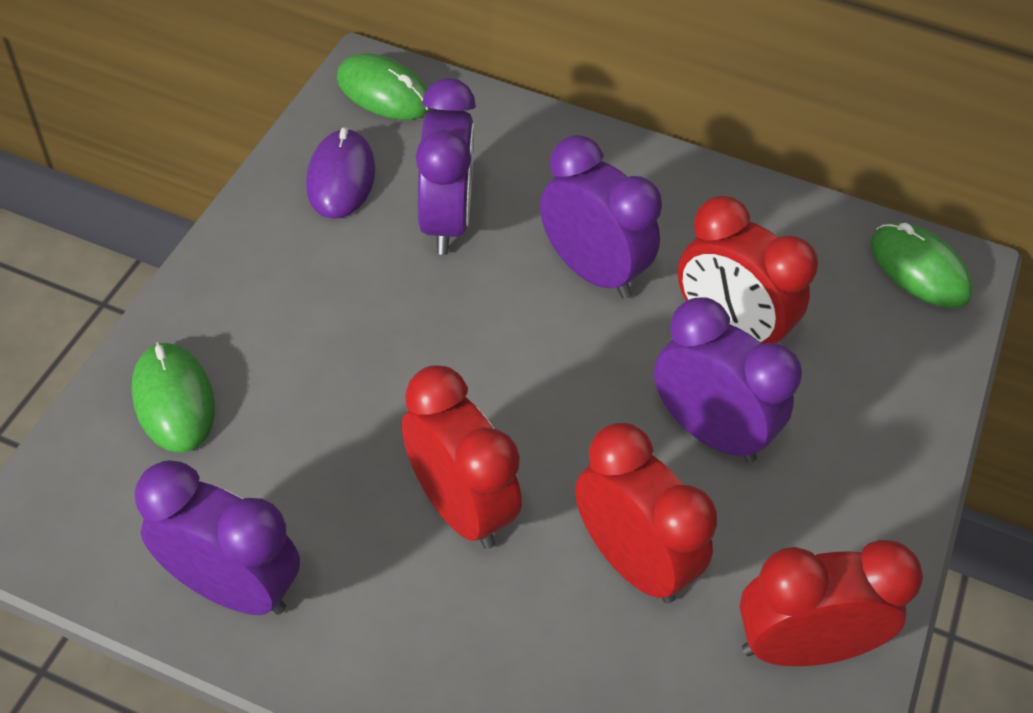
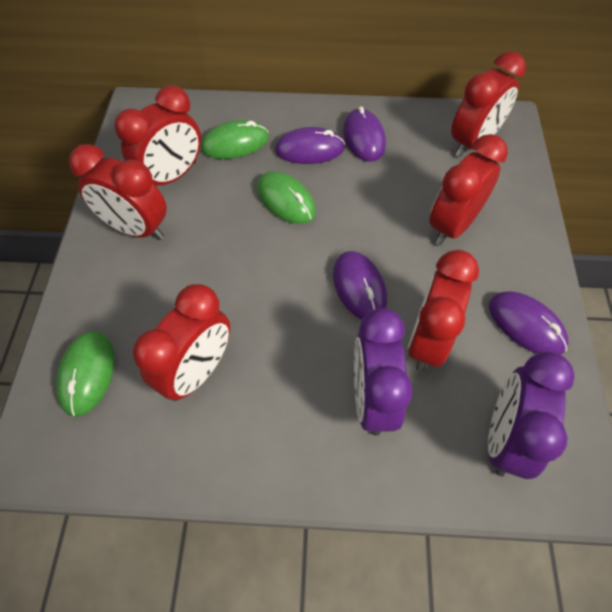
purple clock: [135,460,300,615] [416,78,476,255] [540,135,662,299] [654,298,802,463] = 4 -> [354,308,412,436] [488,352,575,479] = 2
purple mouse: [306,128,376,219] = 1 -> [275,127,345,164] [333,251,387,320] [343,106,386,162] [489,291,569,355] = 4
red clock: [402,365,522,549] [575,423,717,603] [678,196,818,344] [739,540,923,666] = 4 -> [69,144,167,240] [114,85,201,185] [133,284,230,401] [408,250,479,372] [429,134,508,245] [451,51,526,157] = 6

